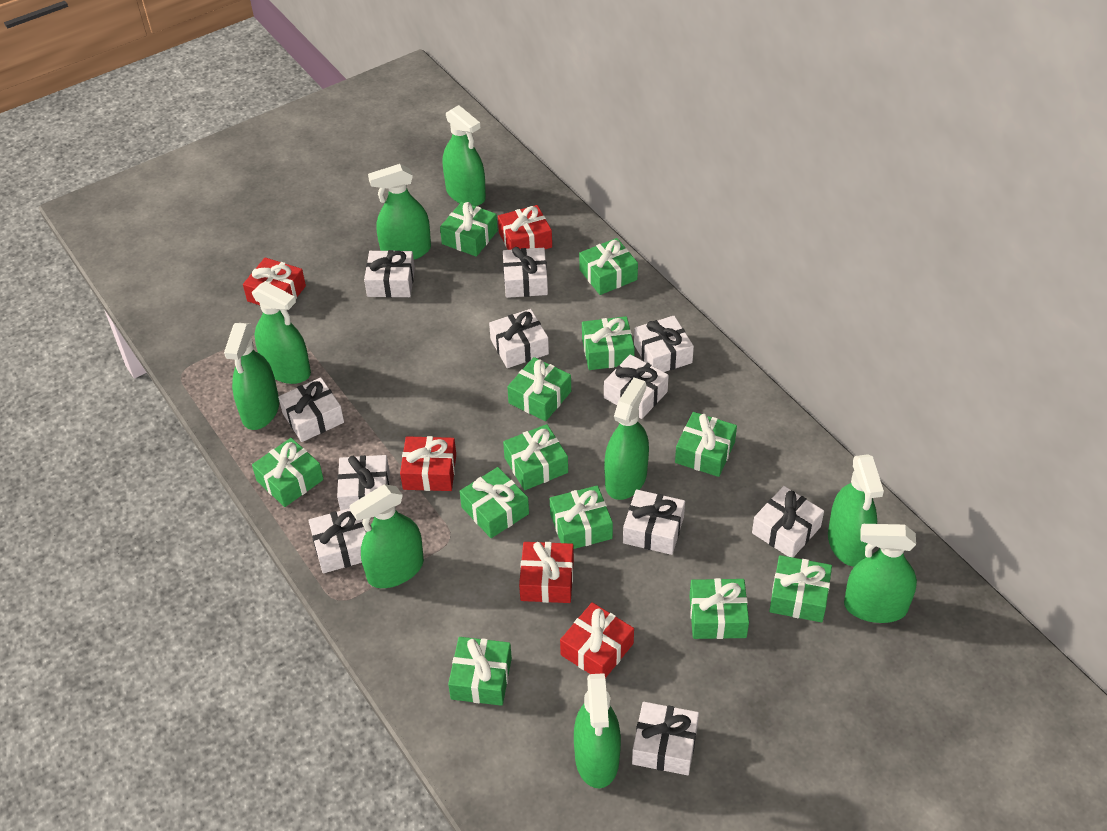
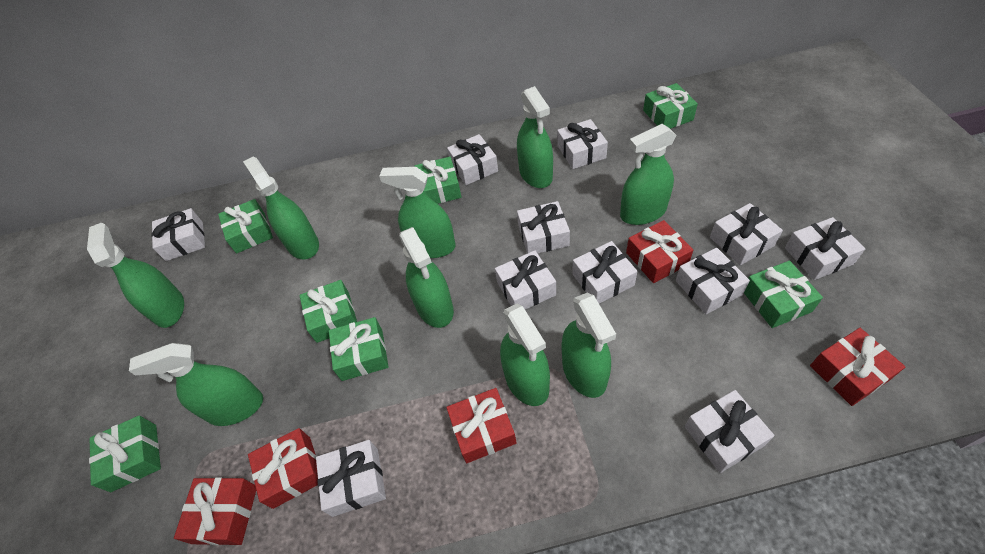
green gift: [252,438,324,507] [440,202,498,257] [448,637,512,706] [460,467,529,538] [503,424,568,490] [507,357,571,421] [550,485,613,549] [579,238,638,295] [582,316,635,370] [675,412,737,477] [689,578,749,639] [769,555,832,622] = 12 -> [89,415,161,492] [218,199,273,254] [299,280,357,343] [329,317,389,381] [415,157,461,204] [643,83,698,129] [744,261,823,328] = 7

